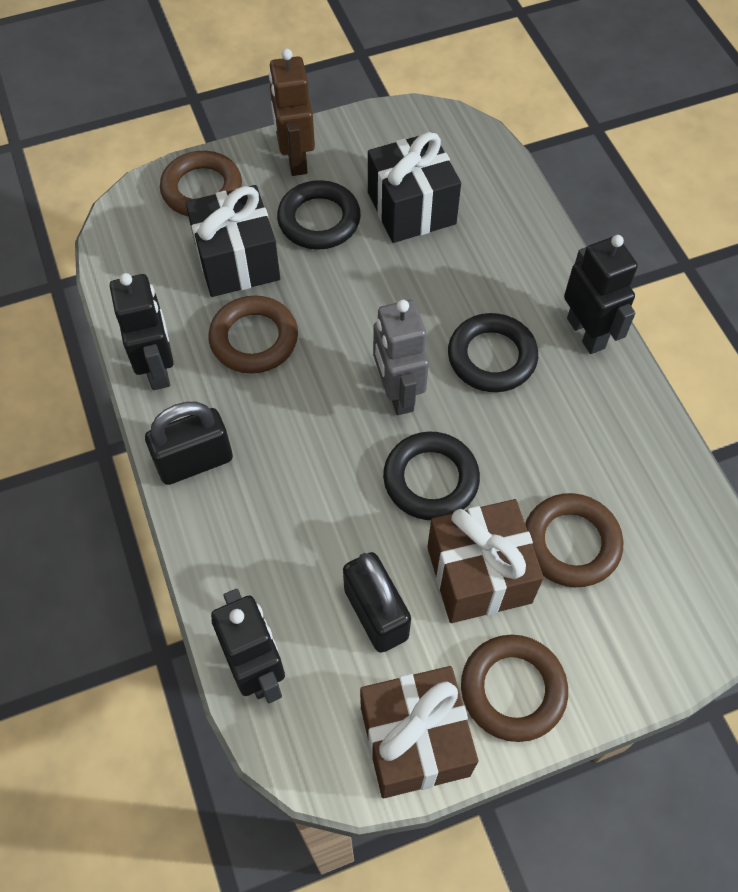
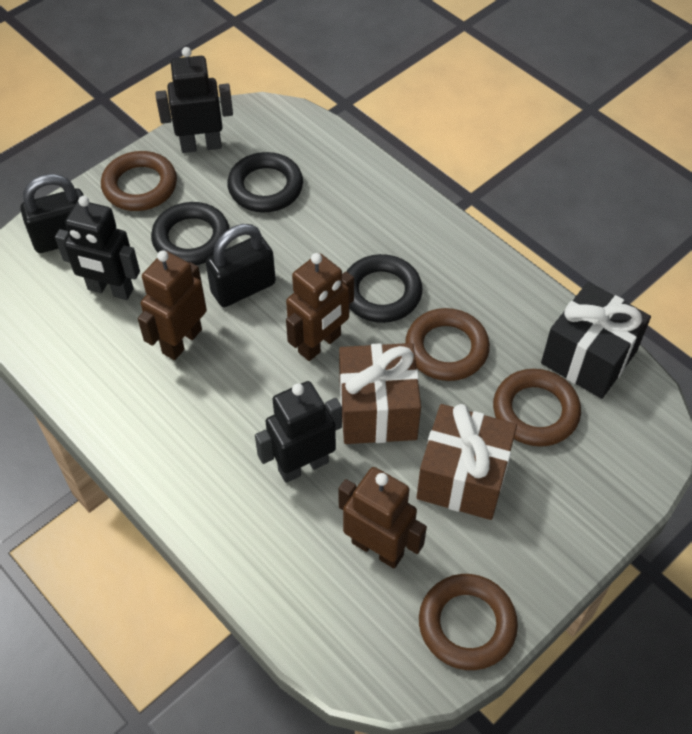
black gift: [185,185,280,297] [368,132,461,243] = 2 -> [541,282,651,399] = 1
brown robot: [269,49,315,176] = 1 -> [138,250,207,360] [286,253,354,361] [338,467,427,568] = 3
grey robot: [373,300,429,415] = 1 -> none = 0

